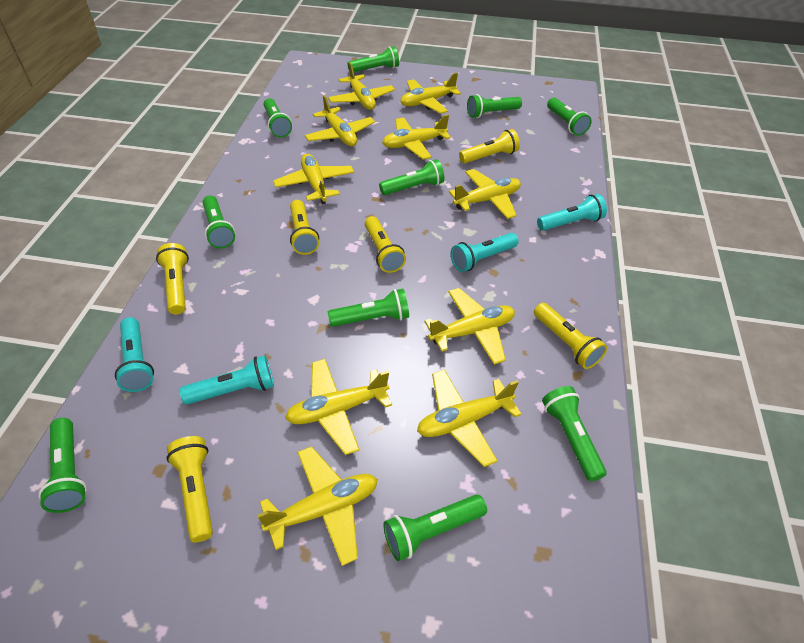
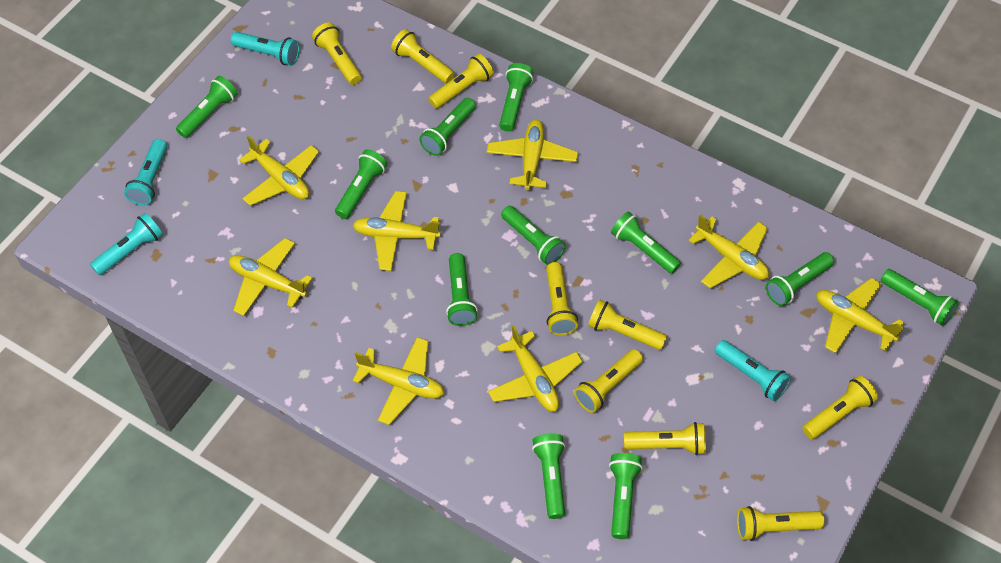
green flashlight: [39,418,87,513] [203,195,235,249] [264,98,292,138] [328,289,409,327] [347,46,399,72] [379,159,445,195] [384,495,487,561] [467,94,522,118] [542,386,606,482] [547,98,592,136] = 10 -> [176,76,238,138] [335,150,387,219] [419,98,476,156] [446,253,478,326] [499,63,534,132] [501,206,566,265] [532,433,565,519] [609,453,642,539] [611,211,681,274] [766,252,834,306] [881,269,959,326] = 11
yellow flashlight: [156,243,189,315] [166,436,213,543] [290,200,319,255] [365,216,406,273] [459,129,520,164] [534,303,607,369] = 6 -> [312,22,362,85] [391,29,455,83] [428,54,494,109] [546,262,578,335] [574,349,643,413] [588,299,667,350] [624,422,706,455] [737,506,824,541] [803,376,878,439] = 9
yellow plane: [257,446,378,566] [273,154,354,204] [285,359,392,455] [305,95,375,146] [328,62,395,110] [382,115,451,160] [400,73,461,114] [417,369,522,467] [424,288,515,365] [449,169,521,219] = 10 -> [229,238,313,316] [239,135,319,206] [353,191,441,271] [353,337,444,425] [487,119,578,190] [488,325,583,412] [688,214,769,288] [816,278,905,353] = 8

